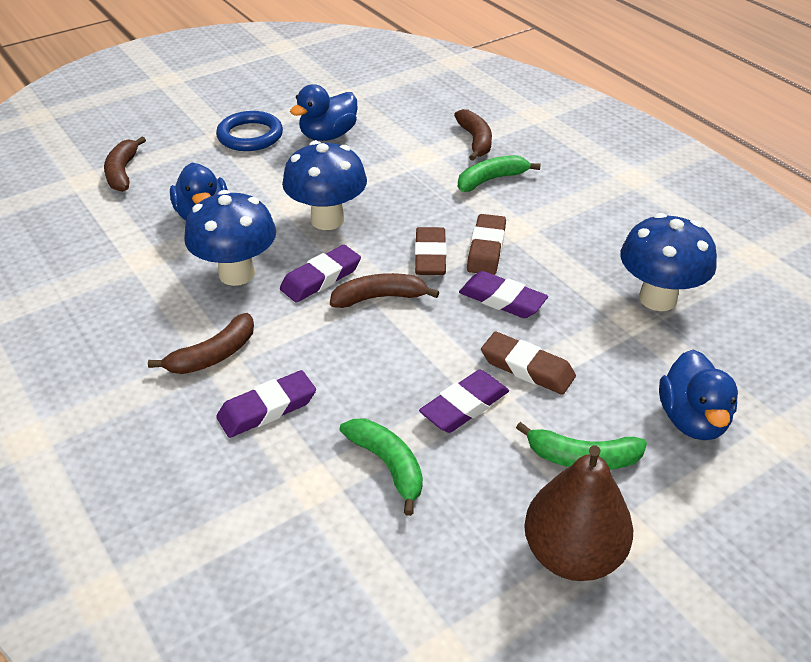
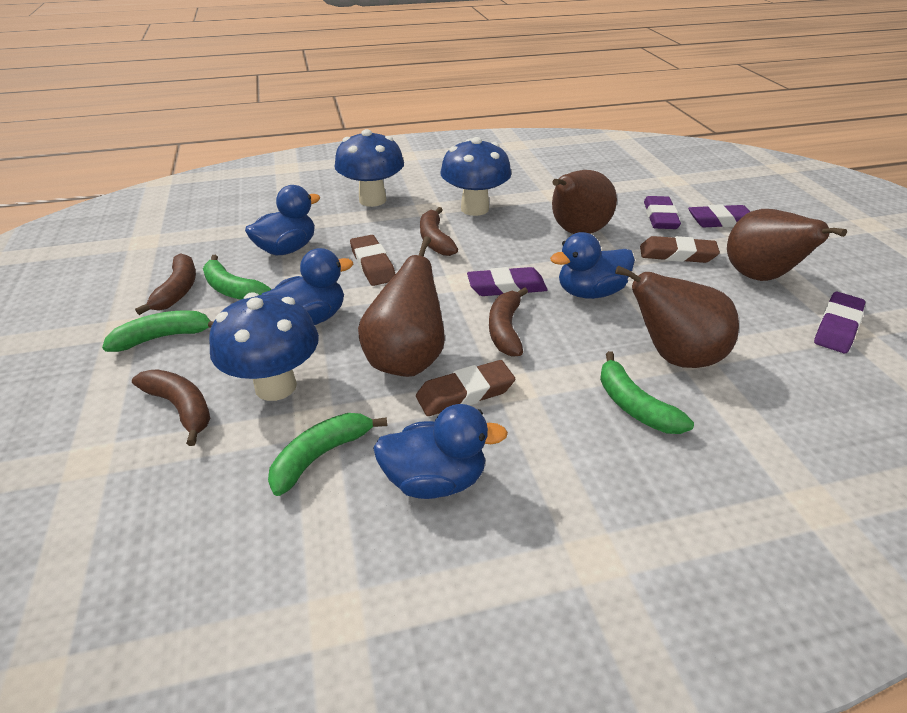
blue duck: [170,163,228,221] [290,84,358,141] [659,350,738,440] = 3 -> [245,185,320,255] [262,248,353,325] [373,404,508,499] [550,232,635,299] = 4
blue ring: [216,111,283,151] = 1 -> none = 0
brown pear: [524,445,633,581] = 1 -> [358,236,445,377] [552,170,617,234] [615,265,739,368] [727,209,847,281] = 4
green banana: [340,419,423,516] [458,155,541,192] [516,422,647,470] = 3 -> [102,310,213,352] [203,254,271,300] [268,413,387,496] [600,351,694,434] = 4

